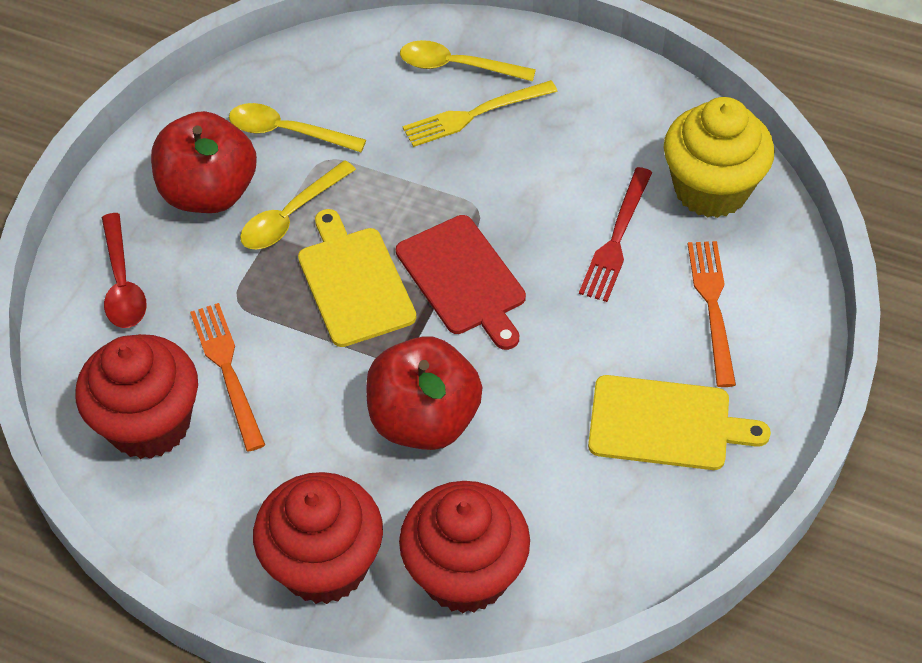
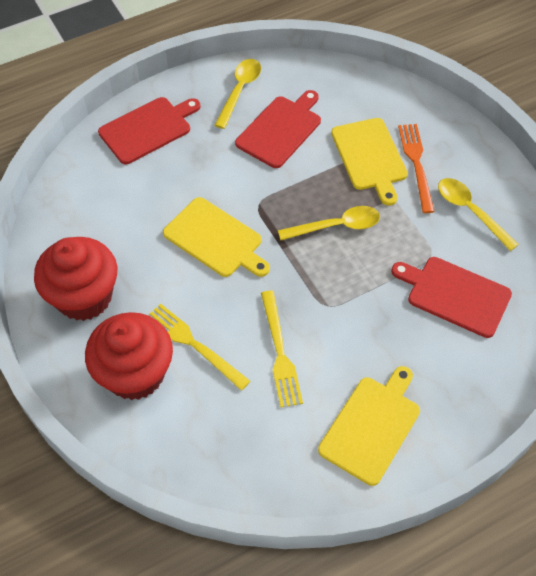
orange fork: [190,303,265,452] [688,241,736,387] = 2 -> [398,124,435,213] = 1
red apple: [151,111,257,213] [366,336,482,450] = 2 -> none = 0
red cupcake: [76,334,198,459] [253,472,383,604] [399,481,530,613] = 3 -> [34,237,117,321] [85,312,173,400] = 2
red cutting board: [396,215,526,350] = 1 -> [98,97,200,164] [235,90,321,168] [391,257,512,338] = 3
red fork: [579,167,652,302] = 1 -> none = 0
red spoon: [102,213,147,328] = 1 -> none = 0
yellow cupcake: [664,97,775,218] = 1 -> none = 0
yellow cutting board: [298,209,416,347] [588,375,771,470] = 2 -> [163,197,270,277] [318,366,420,486] [331,118,408,206] = 3
yellow fork: [403,80,558,147] = 1 -> [150,303,250,391] [261,291,303,408] = 2

